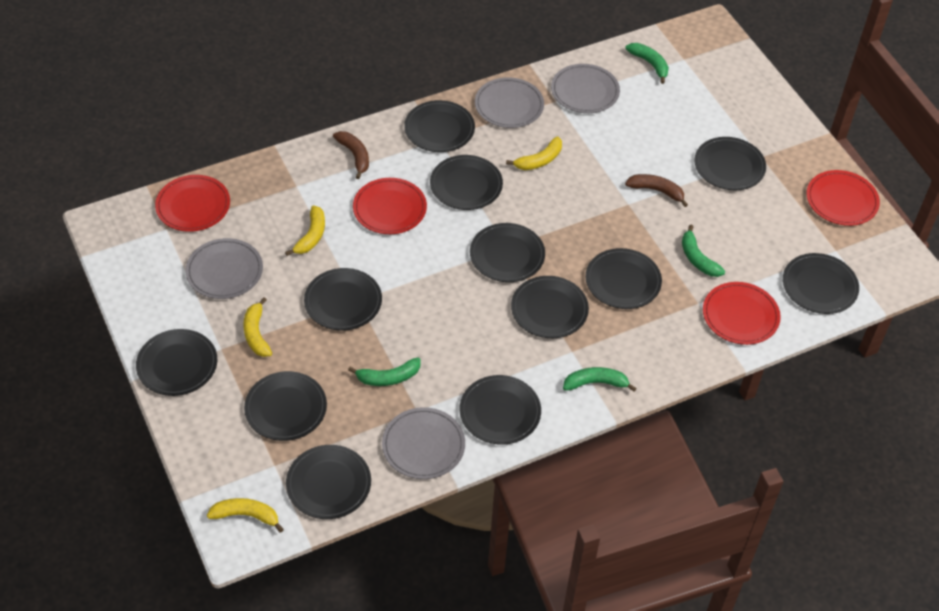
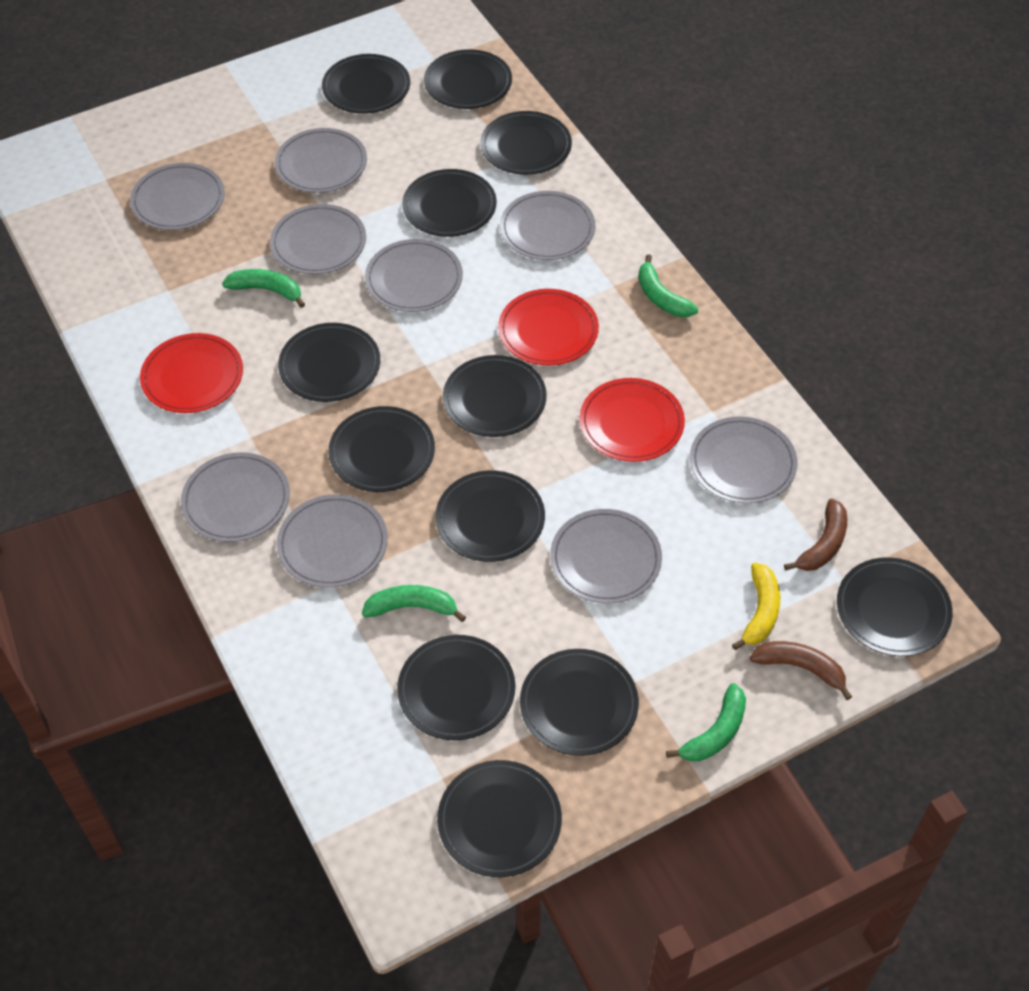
grey plate: [185,238,263,299] [382,407,465,479] [475,77,544,128] [551,64,620,113] = 4 -> [130,163,225,230] [181,452,290,542] [270,204,366,274] [275,128,367,193] [277,494,388,588] [365,239,463,312] [500,191,595,260] [550,509,662,604] [690,416,797,504] = 9
red plate: [155,175,230,232] [353,178,427,234] [703,282,781,345] [806,170,880,226] = 4 -> [140,333,243,413] [498,289,599,366] [580,378,685,462] = 3
yellow banana: [207,498,284,533] [243,297,272,357] [285,205,325,256] [506,137,562,170] = 4 -> [732,563,780,650] = 1

